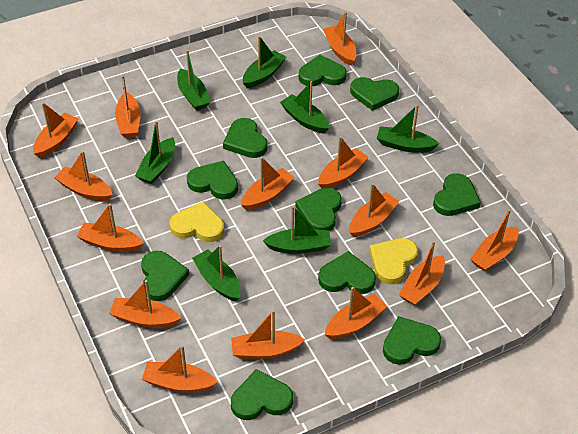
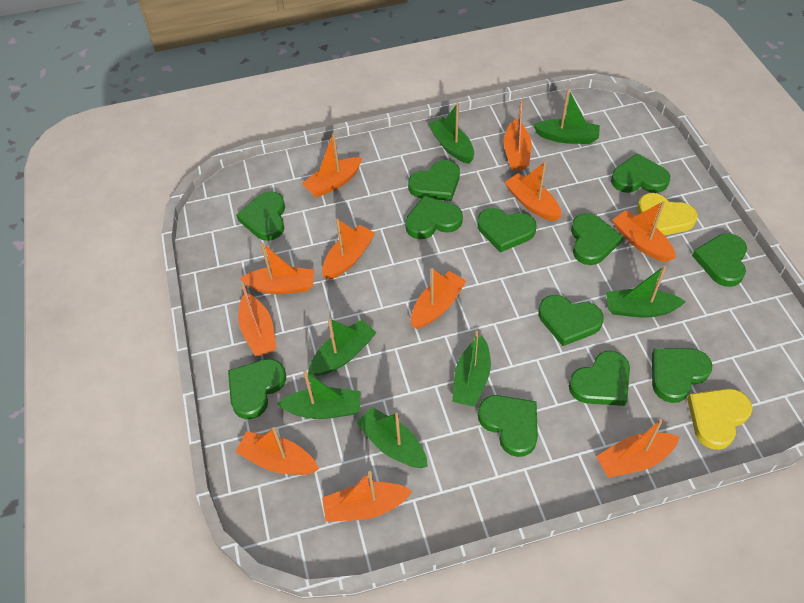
green heart: [141,251,189,301] [187,161,238,200] [223,118,267,158] [231,369,293,420] [295,188,342,231] [298,55,347,86] [318,251,376,294] [350,77,399,111] [383,316,441,365] [433,173,481,216] = 10 -> [228,359,286,419] [236,191,285,241] [405,196,463,239] [408,160,460,201] [477,208,536,253] [478,395,538,457] [538,295,604,346] [569,351,630,406] [571,213,623,265] [611,153,670,193] [652,348,712,403] [692,233,747,287] = 12
orange boat: [33,102,79,158] [54,151,113,201] [77,203,144,252] [109,280,181,328] [115,75,141,138] [142,345,218,392] [231,310,305,359] [241,157,295,210] [318,136,369,188] [323,12,356,66] [325,287,387,339] [350,183,400,237] [399,241,445,306] [470,209,519,272] = 14 -> [235,427,319,475] [238,283,276,356] [240,243,314,294] [302,133,362,198] [322,218,375,280] [322,471,412,522] [411,268,466,329] [504,100,532,170] [504,161,562,222] [596,419,679,478] [612,201,676,262] = 11

